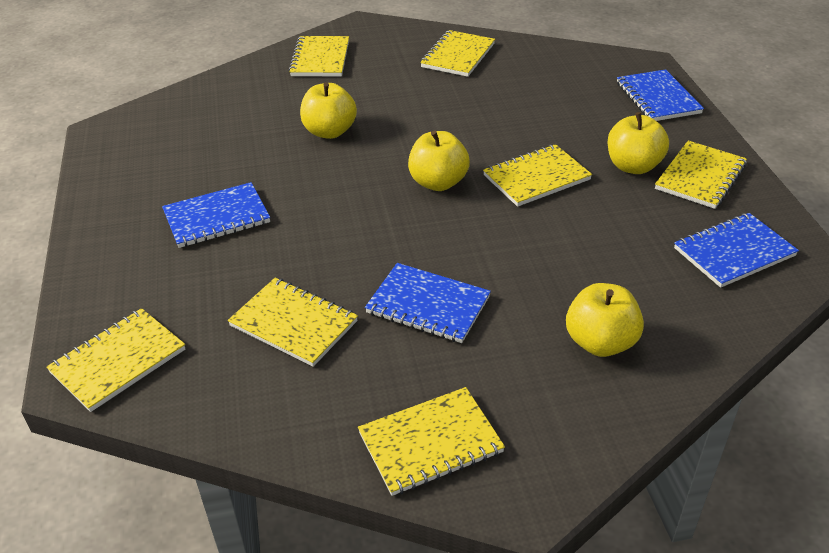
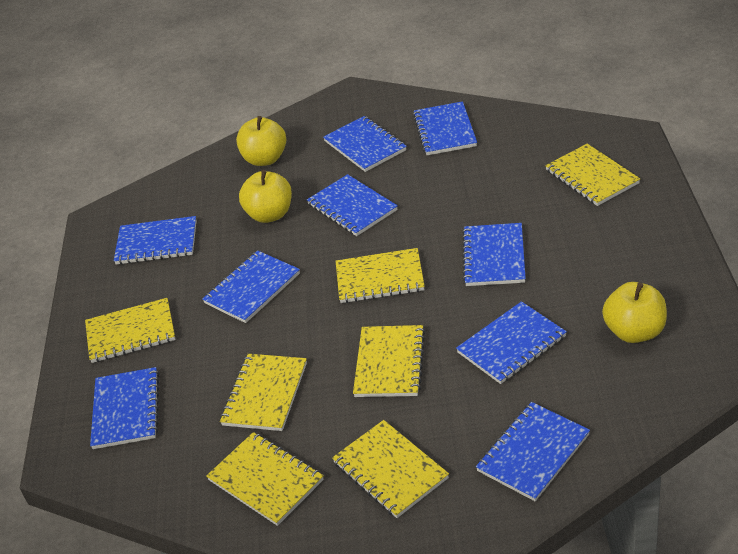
blue notebook: [162,182,270,248] [365,263,491,343] [617,69,704,121] [674,213,799,288] = 4 -> [90,367,159,449] [114,216,197,265] [202,250,300,323] [307,174,398,236] [323,116,407,172] [413,101,477,155] [456,301,567,384] [462,223,526,286] [476,402,590,501] = 9
yellow apple: [300,82,357,139] [408,130,470,191] [566,283,644,357] [608,112,669,174] = 4 -> [236,116,286,166] [239,170,292,223] [602,282,667,343] = 3

